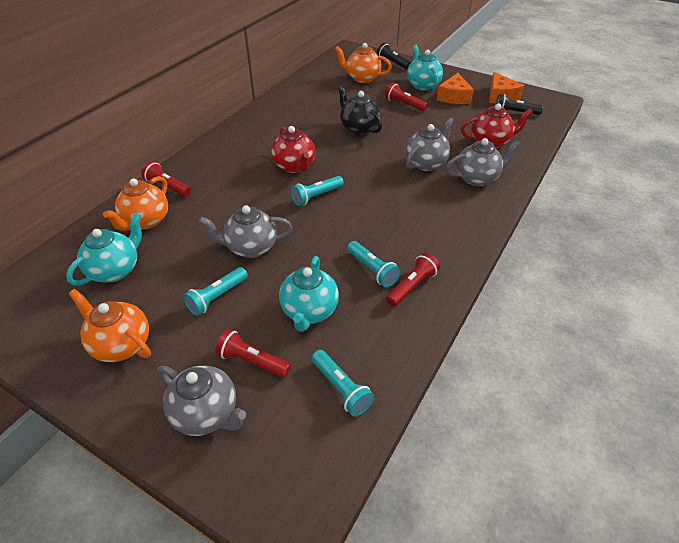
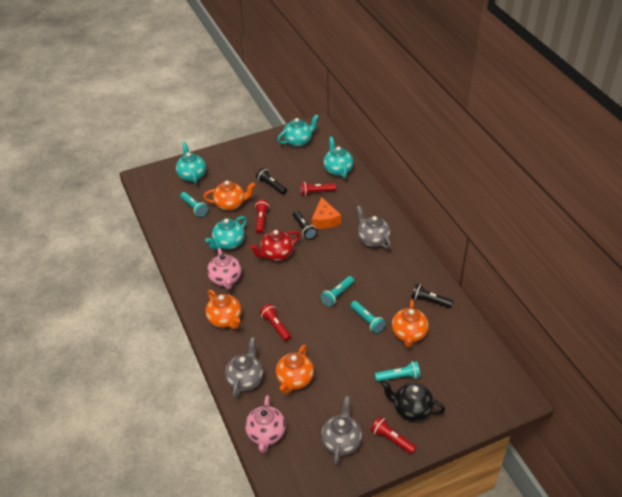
black flashlight: [377,43,411,70] [496,94,543,115] = 2 -> [256,168,287,195] [293,211,317,240] [411,284,454,308] = 3
grey teapot: [158,365,246,436] [199,205,292,258] [406,117,453,171] [446,138,521,186] = 4 -> [225,337,263,398] [321,396,362,465] [356,206,391,249] = 3
orange cheese: [437,73,474,104] [489,72,524,103] = 2 -> [312,197,341,229] = 1
orange teapot: [68,289,151,362] [103,176,168,231] [335,43,392,83] = 3 -> [203,181,255,211] [205,290,241,329] [276,344,314,395] [392,300,428,347] = 4
pink teapot: none = 0 -> [207,248,241,290] [245,395,286,453] = 2
red teapot: [271,126,315,173] [460,104,533,148] = 2 -> [250,230,300,261] = 1
turquoise teapot: [66,212,142,286] [279,256,339,332] [407,45,443,91] = 3 -> [176,142,206,184] [205,216,247,250] [277,114,319,147] [323,137,353,178] = 4

